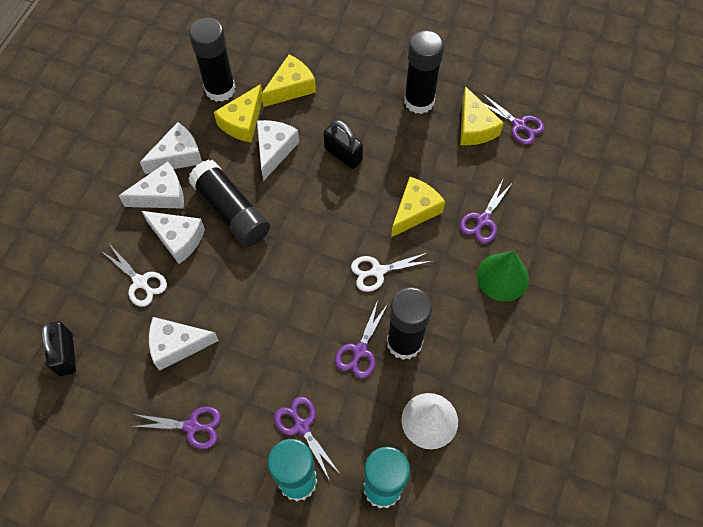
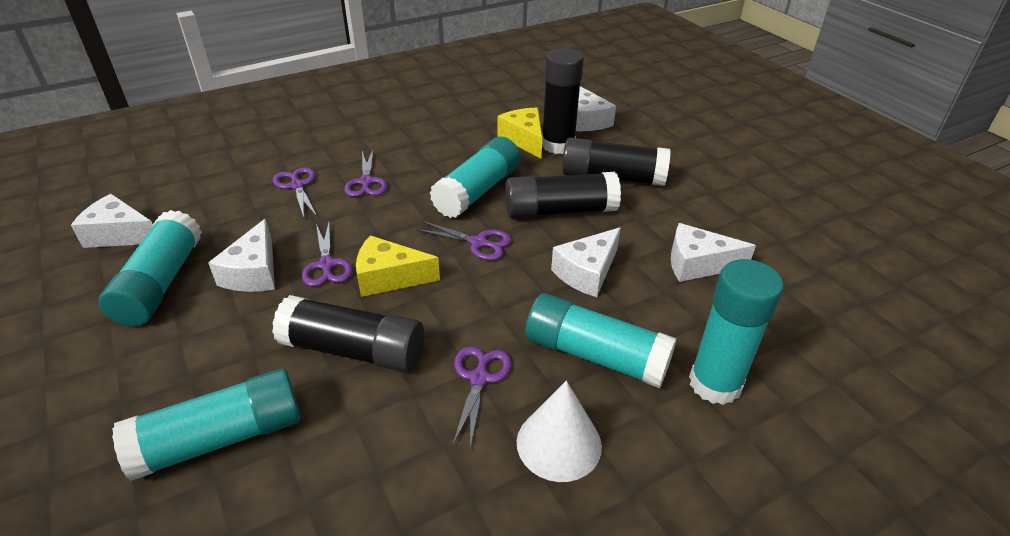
black padlock: [42,322,76,376] [324,120,363,169] = 2 -> none = 0
green cone: [477,251,529,301] = 1 -> none = 0
turquoise glue stick: [268,439,317,501] [363,447,410,509] = 2 -> [98,210,202,326] [112,368,301,481] [430,137,520,218] [525,293,677,388] [689,259,784,405] = 5
white scissors: [101,245,167,307] [351,252,433,292] = 2 -> none = 0
yellow cheese: [214,84,262,143] [261,55,316,107] [391,177,445,237] [460,86,503,145] = 4 -> [356,235,440,297] [498,108,542,158] = 2

